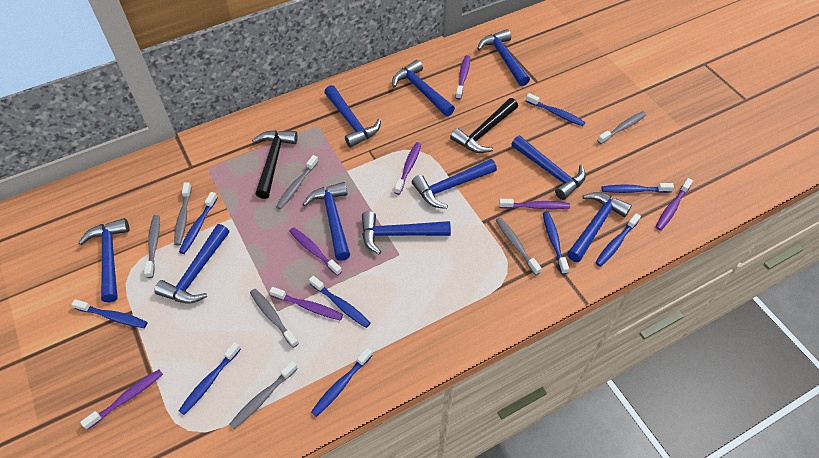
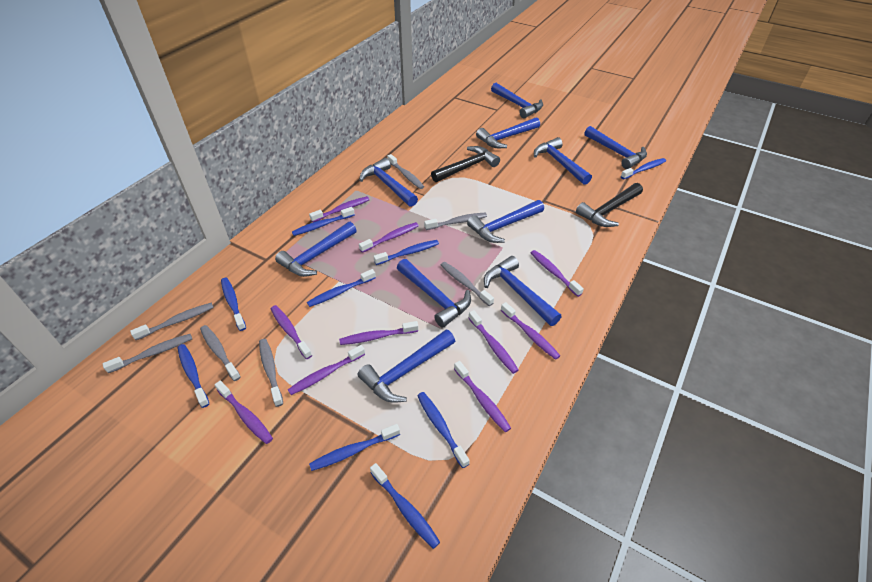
purple toothbrush: [80,370,163,430] [269,287,343,321] [289,227,342,276] [394,142,421,195] [456,55,470,100] [499,199,570,209] [656,178,693,231] = 7 -> [215,380,273,444] [271,305,312,359] [288,345,365,395] [309,196,369,222] [339,321,418,345] [359,222,419,253] [454,361,511,432] [468,310,519,374] [501,302,560,360] [531,250,584,297] = 10

